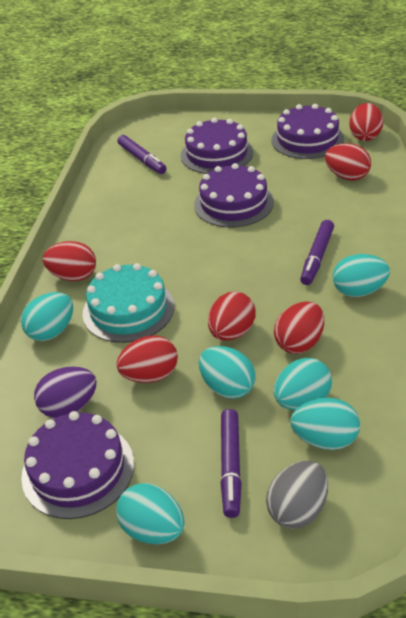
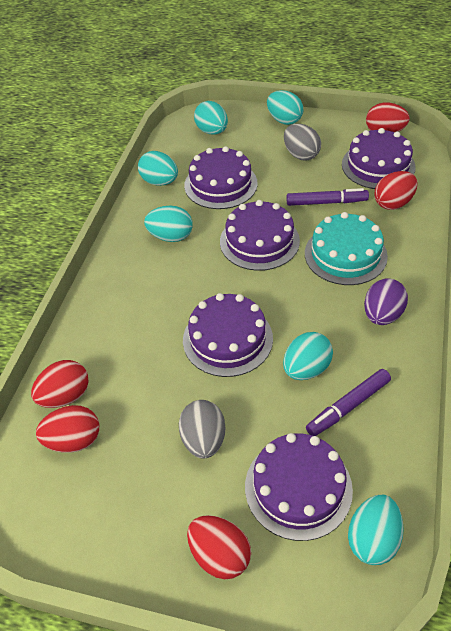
grey egg: [266,461,328,529] = 1 -> [179,400,226,458] [284,124,321,161] = 2
purple cake: [21,411,134,519] [181,118,253,174] [194,163,274,228] [271,104,344,159] = 4 -> [183,293,273,377] [184,146,258,209] [220,200,300,271] [245,433,353,541] [342,128,416,189] = 5
purple marker: [118,135,167,174] [221,409,242,518] [300,220,334,285] = 3 -> [286,188,369,206] [306,369,391,436] = 2
red egg: [43,241,96,281] [116,336,178,383] [208,292,256,341] [274,302,324,354] [325,143,371,181] [349,103,383,141] = 6 -> [31,360,89,408] [36,405,99,453] [187,515,251,579] [366,103,410,132] [374,171,417,210] = 5

